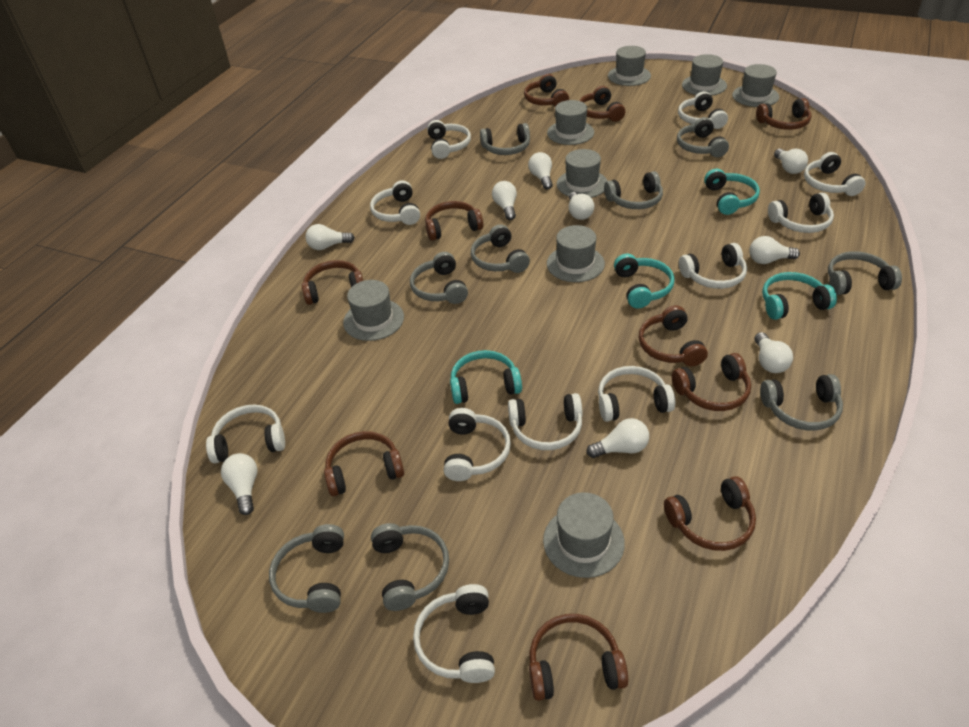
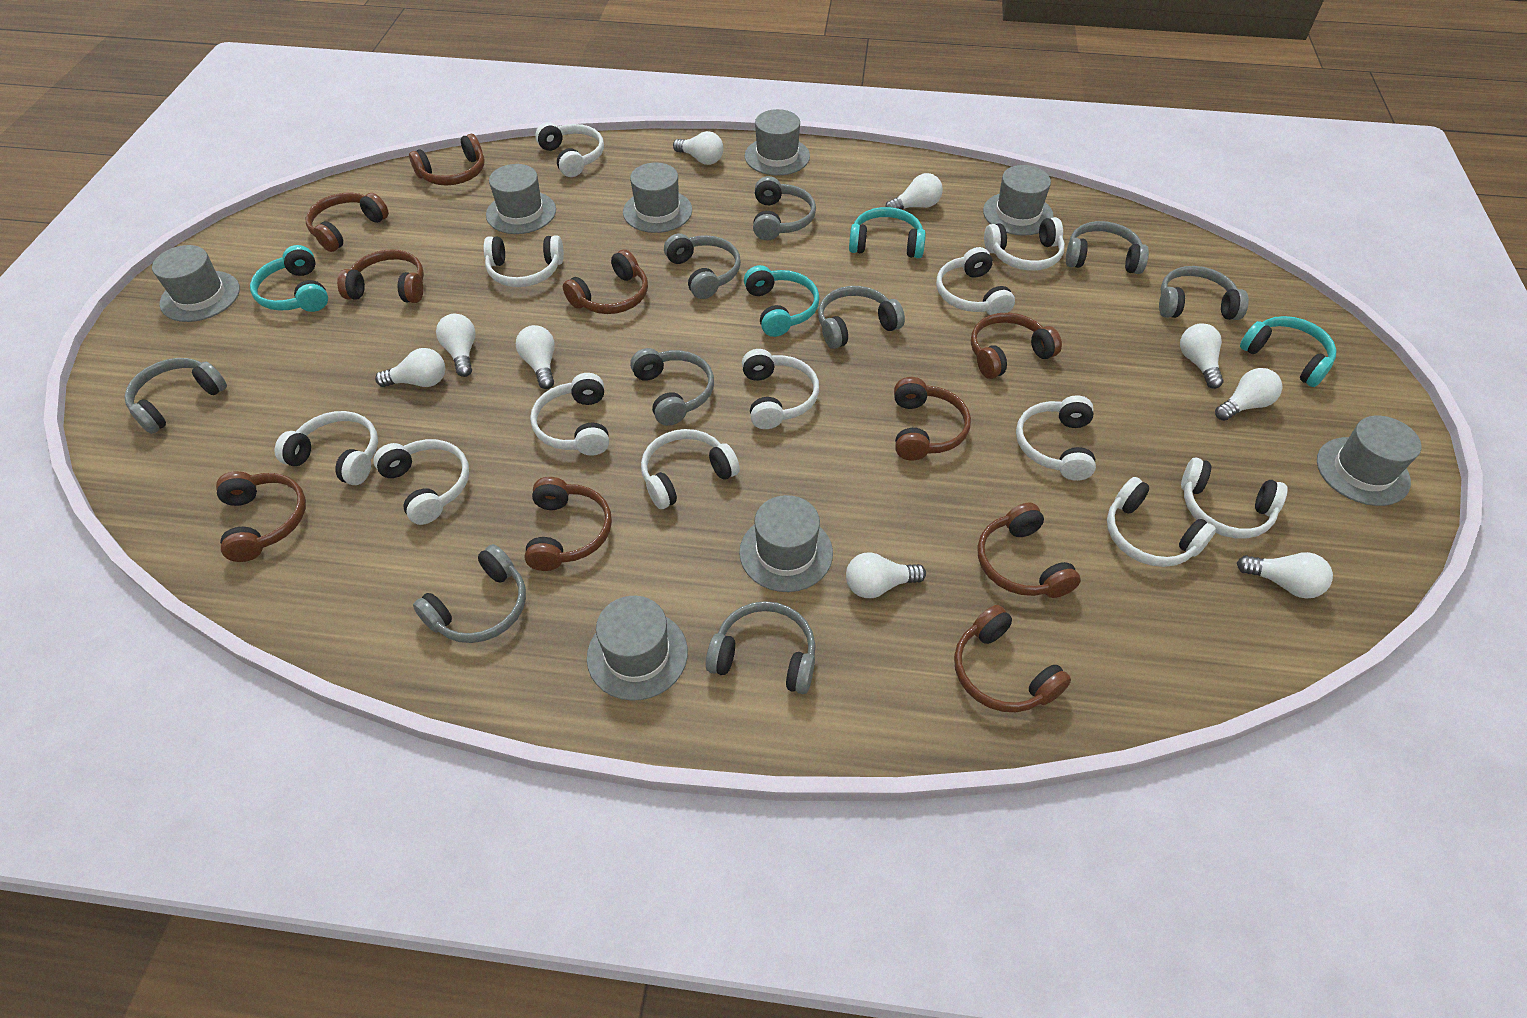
white headphones: [206,405,285,463] [370,180,420,225] [413,584,495,683] [427,120,471,159] [444,408,511,481] [508,393,582,450] [598,366,675,422] [678,91,728,129] [679,243,747,289] [768,192,834,233] [804,152,866,196] = 11 -> [275,411,378,485] [373,439,469,525] [483,235,564,287] [530,373,609,456] [535,122,604,177] [641,429,740,509] [742,349,819,429] [936,247,1015,315] [984,217,1065,271] [1016,395,1096,481] [1107,477,1216,567] [1181,457,1288,538] = 12

